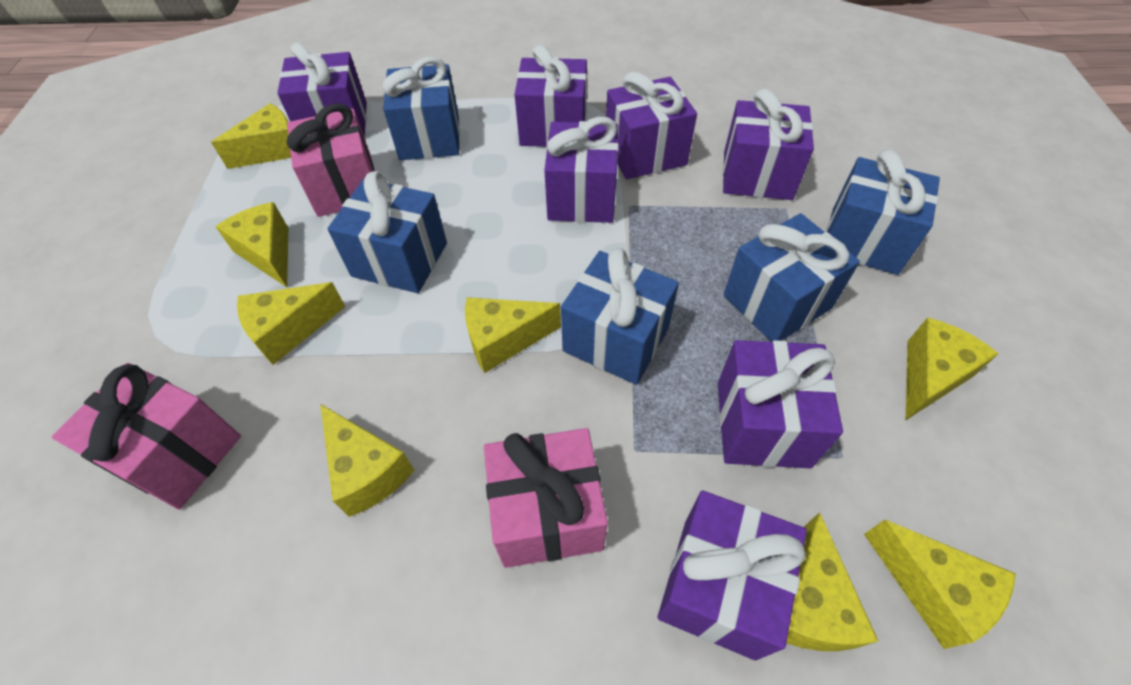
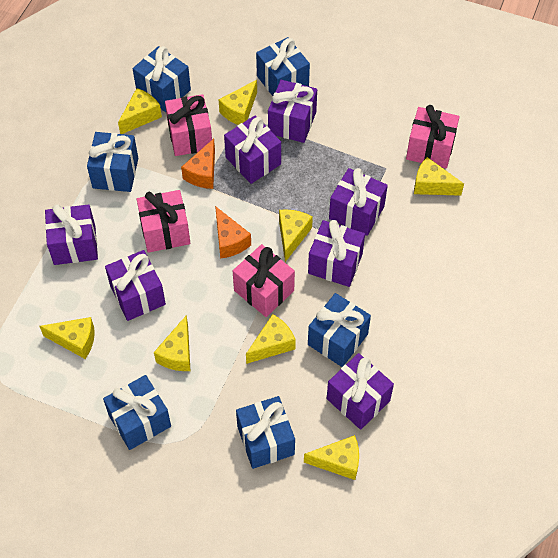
blue gift: [327,171,447,293] [382,57,460,160] [561,248,679,385] [723,213,860,342] [826,150,940,275] = 5 -> [87,132,138,192] [103,375,171,450] [133,46,191,112] [236,396,295,469] [256,37,310,96] [308,293,371,367] = 6
orange cheese: none = 0 -> [181,139,215,189] [215,206,251,259] = 2
pink gift: [52,363,241,510] [287,103,375,217] [484,428,608,568] = 3 -> [137,190,190,253] [165,94,212,156] [233,244,295,317] [406,105,460,169] = 4

